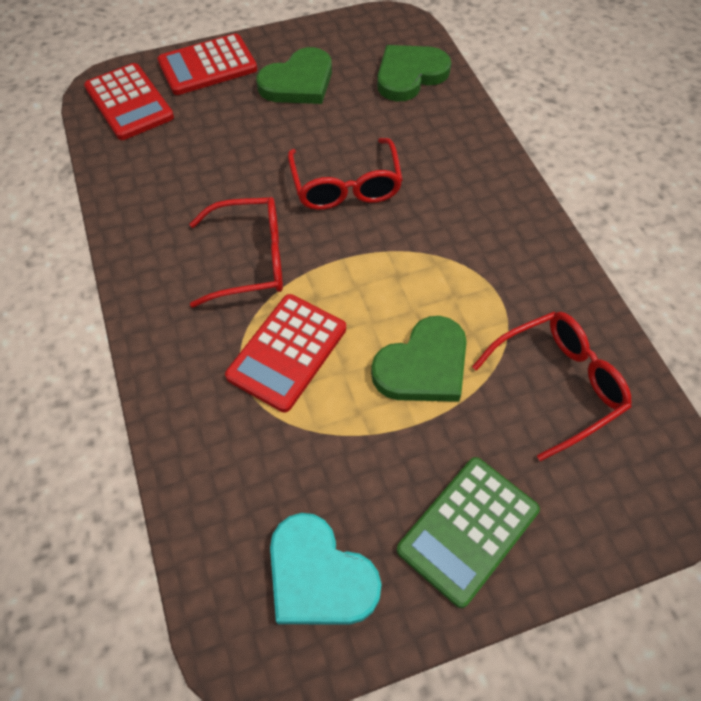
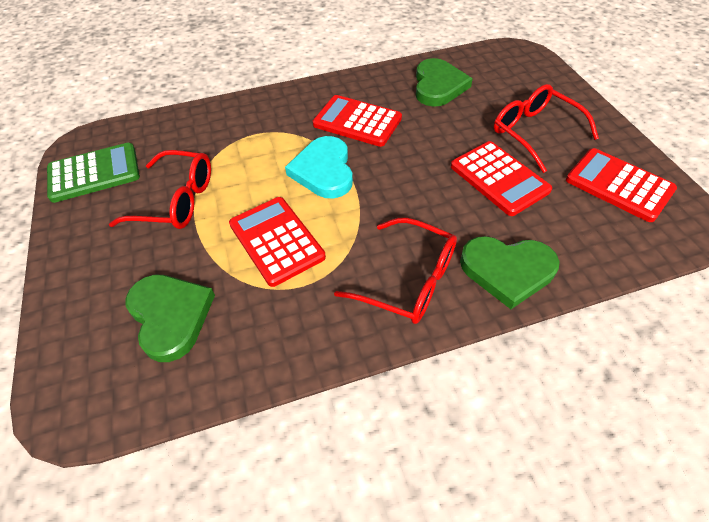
red calculator: [84,63,174,140] [157,33,257,95] [225,294,346,413] = 3 -> [229,197,326,287] [313,95,402,147] [451,141,552,216] [566,148,677,222] = 4

